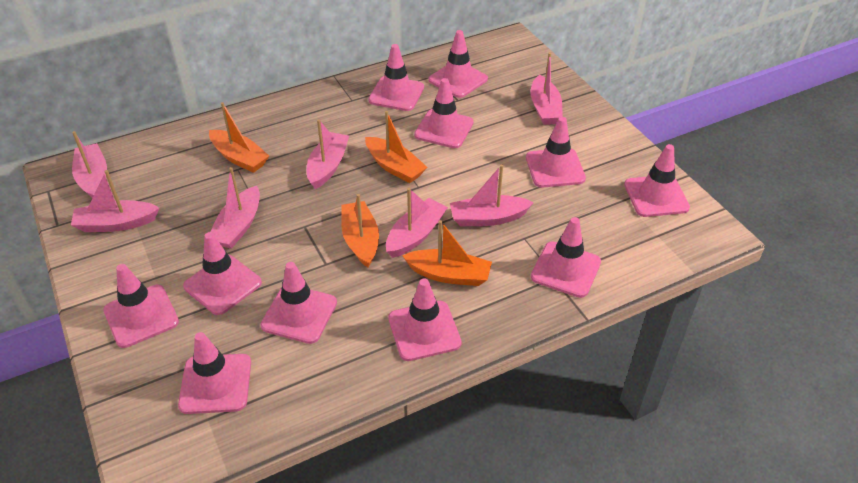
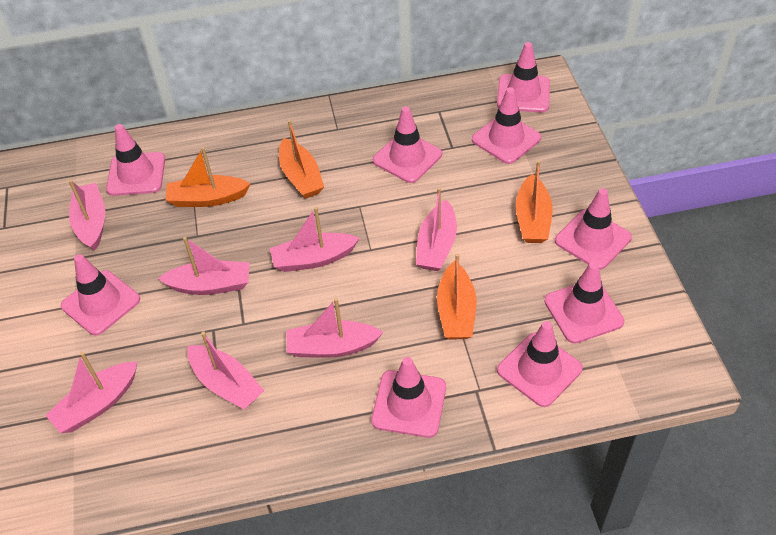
pink traffic cone: [103,264,179,348] [178,332,251,414] [183,232,262,315] [261,262,337,344] [368,44,424,111] [388,279,462,361] [414,78,474,148] [428,30,488,98] [526,117,586,188] [531,217,601,298] [624,144,690,217] = 11 -> [61,254,140,336] [106,124,165,196] [371,357,446,438] [373,106,442,183] [472,87,541,164] [497,42,550,112] [497,321,583,407] [544,262,624,344] [555,188,632,270] = 9

